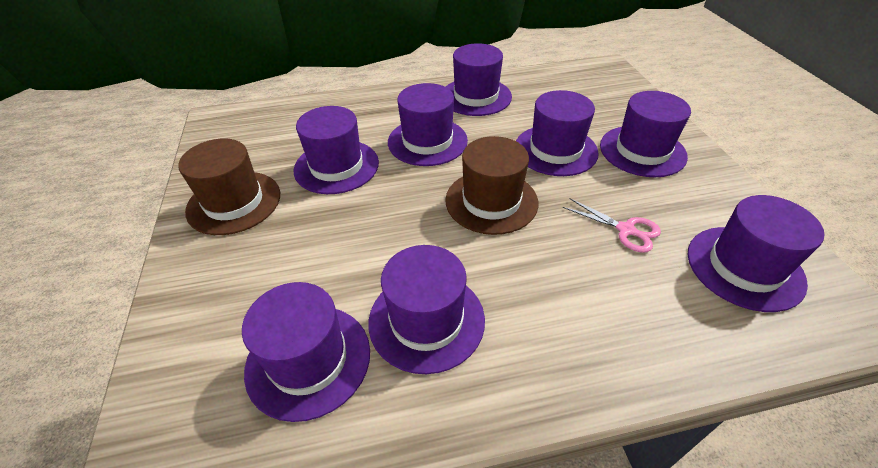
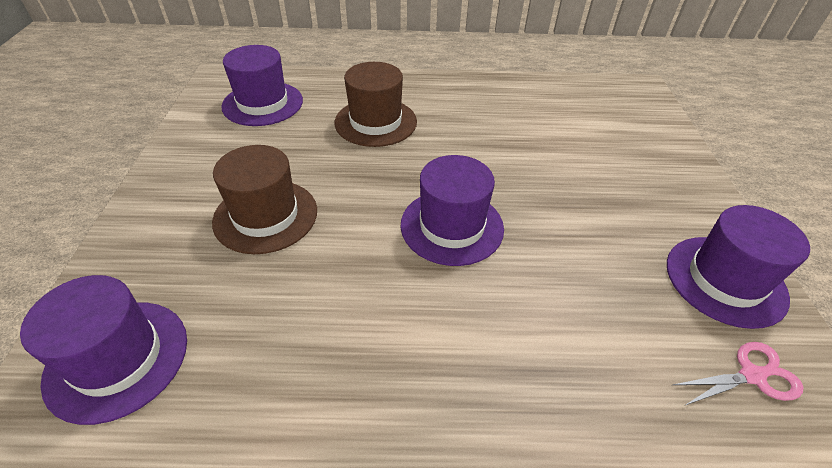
purple hat: [242,282,370,422] [294,106,379,194] [368,245,485,374] [388,83,468,166] [446,43,512,116] [516,90,599,176] [600,91,691,177] [688,195,825,312] = 8 -> [20,275,187,425] [221,45,303,126] [401,155,504,266] [667,205,810,329] = 4

